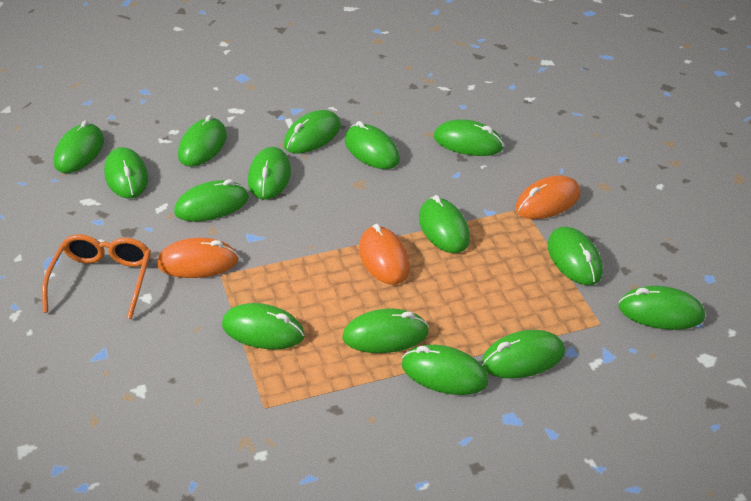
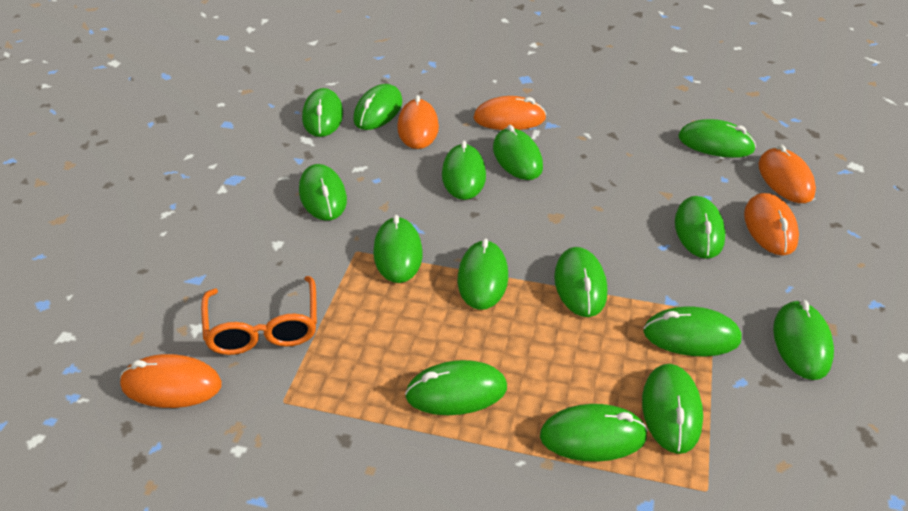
orange mouse: [157,238,239,278] [359,224,410,285] [515,175,581,219] = 3 -> [120,354,222,408] [397,95,439,149] [473,96,546,130] [744,193,799,255] [758,145,816,203] = 5

